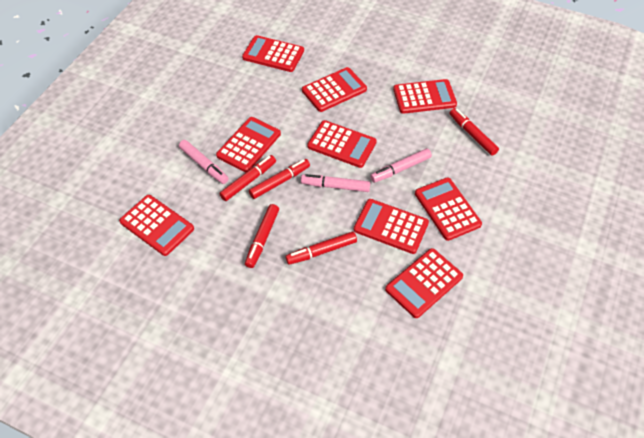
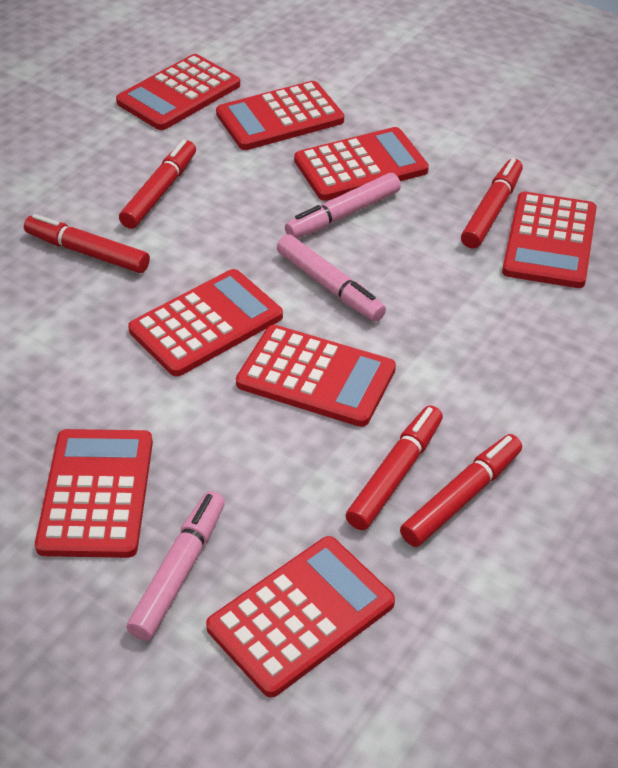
red calculator: [119,195,194,256] [216,117,281,172] [242,35,304,72] [302,67,367,112] [307,120,377,168] [354,199,429,254] [385,248,463,318] [393,79,457,114] [415,178,482,241] = 9 -> [35,429,153,558] [116,54,240,130] [128,269,283,377] [206,536,395,697] [216,81,344,150] [236,325,396,427] [294,127,429,201] [502,192,597,288] = 8

